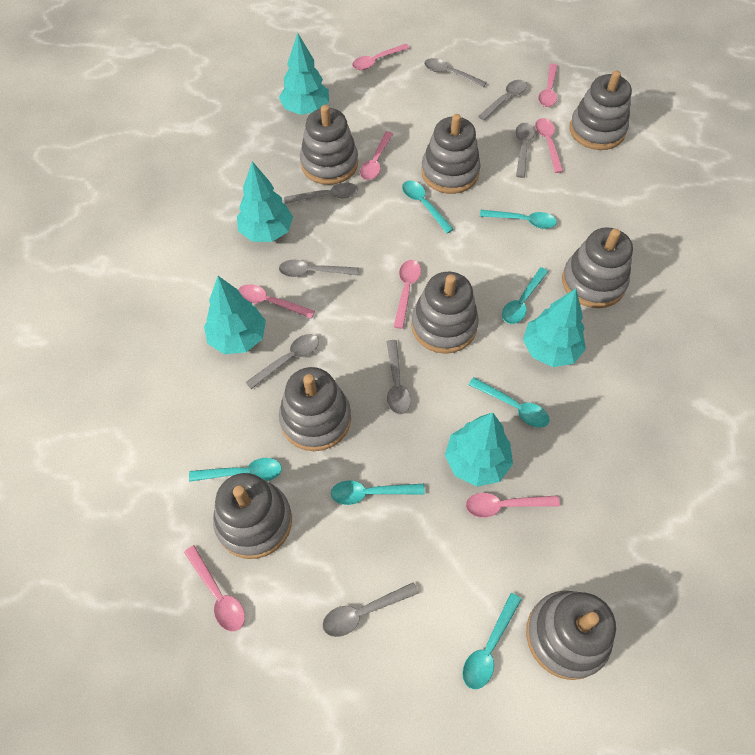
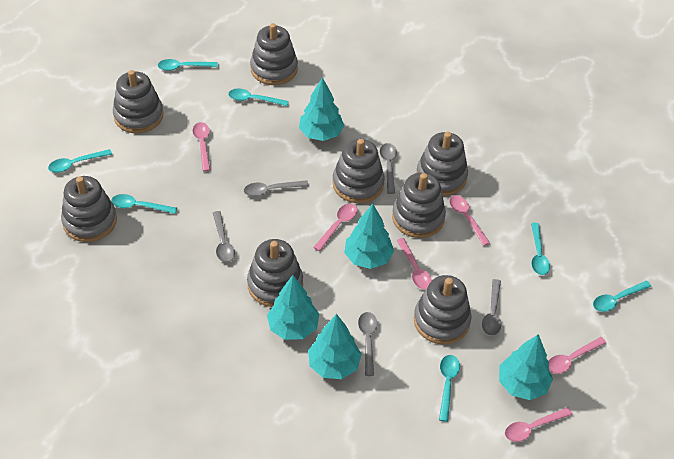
grey spoon: [246,334,319,389] [279,259,359,277] [284,183,358,204] [322,582,419,637] [387,340,411,414] [424,58,487,87] [478,80,527,121] [515,123,535,178] = 8 -> [213,211,235,262] [244,180,308,197] [358,312,378,376] [380,143,397,194] [482,279,501,336] = 5
pink spoon: [184,545,245,631] [238,284,315,319] [352,44,410,70] [360,131,393,180] [394,260,421,329] [466,493,560,518] [535,118,563,173] [538,63,558,107] = 8 -> [193,122,210,171] [313,204,357,251] [396,238,432,290] [449,195,490,246] [505,407,572,442] [549,337,606,374] = 6

